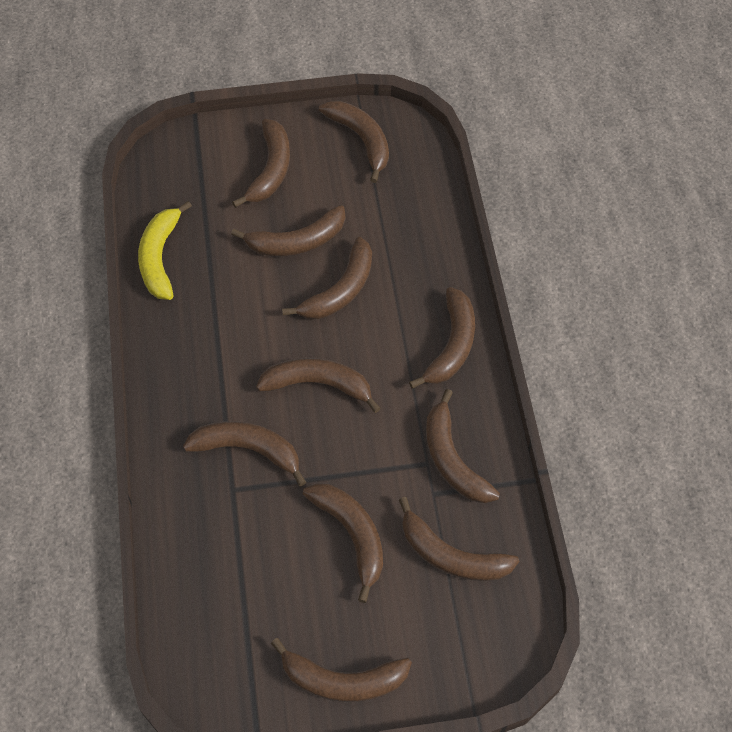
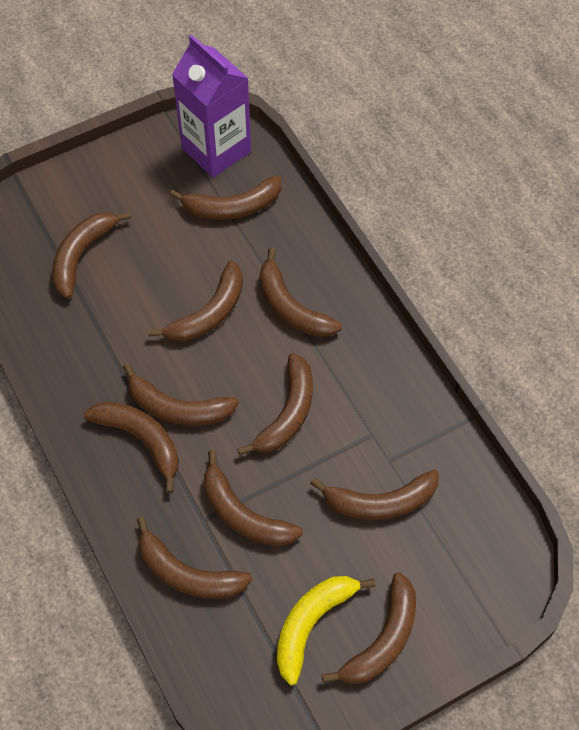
purple carton: none = 0 -> [172,35,251,178] = 1

